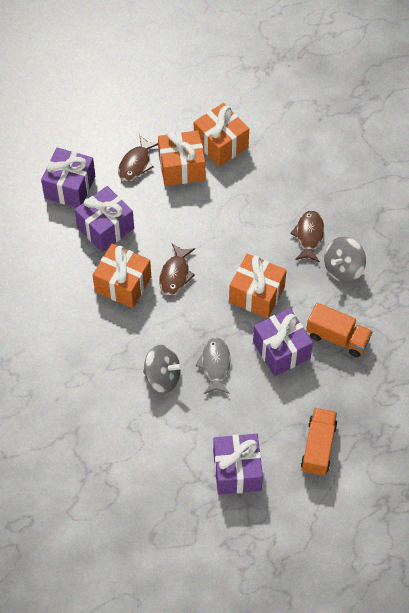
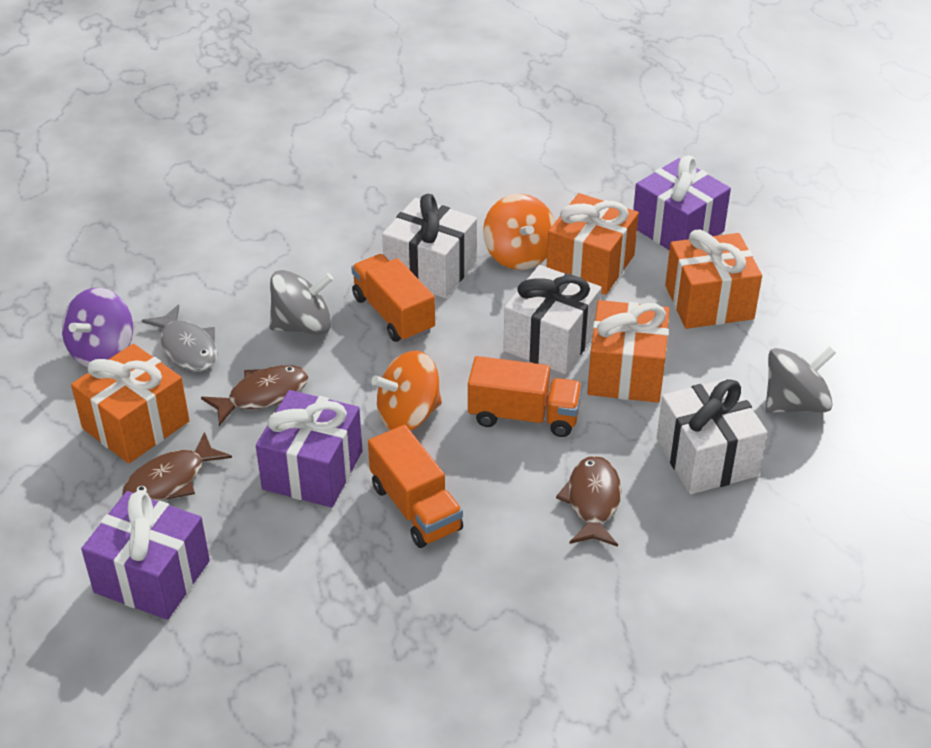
orange spinning top: none = 0 -> [371,350,442,431] [483,194,555,270] = 2
orange truck: [301,408,337,476] [306,303,373,357] = 2 -> [351,254,435,342] [368,425,463,548] [468,356,582,437] = 3
purple gift: [41,147,95,208] [75,186,134,252] [213,434,263,495] [253,308,313,376] = 4 -> [81,490,210,620] [256,390,362,507] [633,155,731,250] = 3
purple spinning top: none = 0 -> [62,288,133,367] = 1
white gift: none = 0 -> [382,194,477,298] [503,265,602,374] [656,378,768,494] = 3

